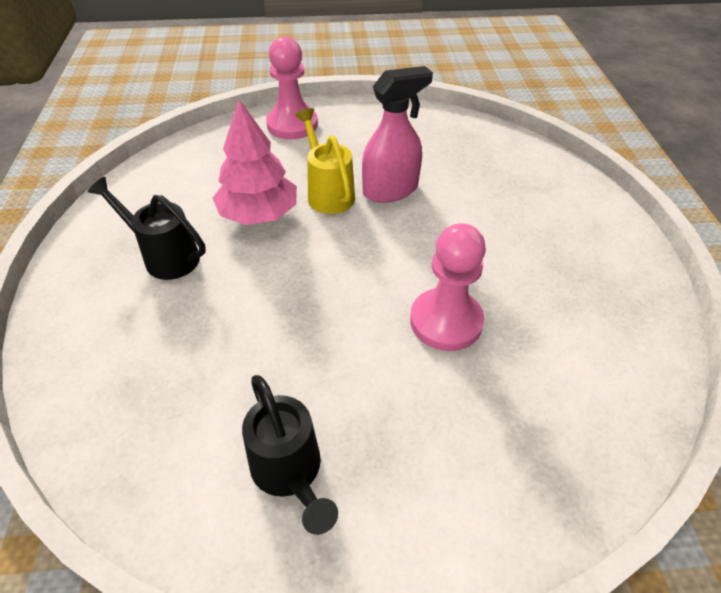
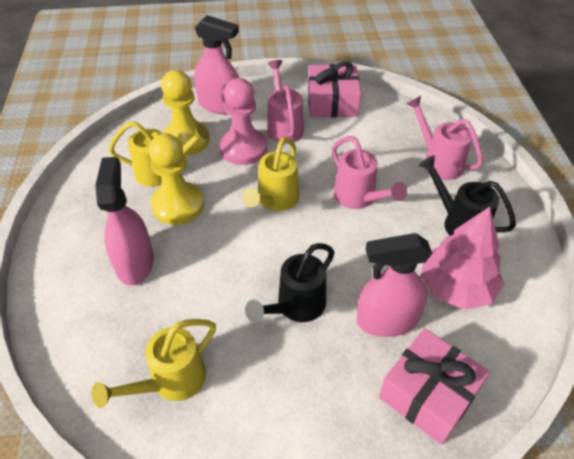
pink gift: none = 0 -> [308,62,361,118] [379,328,490,445] = 2
pink pawn: [266,36,318,139] [410,223,486,351] = 2 -> [219,78,267,165] = 1
pink spray bottle: [362,66,433,203] = 1 -> [95,157,154,285] [194,15,239,114] [357,233,433,337] = 3
pink watering can: none = 0 -> [267,60,304,144] [332,136,407,209] [406,96,483,180] = 3
yellow pawn: none = 0 -> [149,134,204,225] [161,70,210,156] = 2
yellow watering can: [295,108,355,214] = 1 -> [92,319,216,408] [109,121,209,187] [242,137,299,211] = 3

